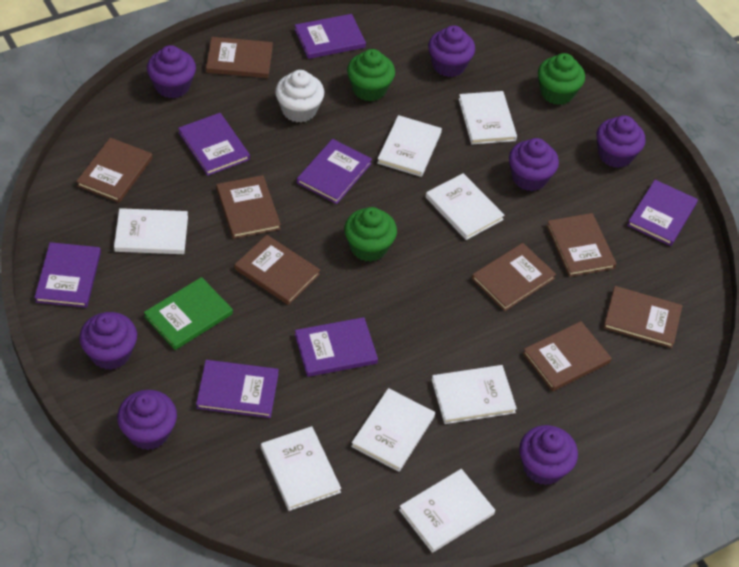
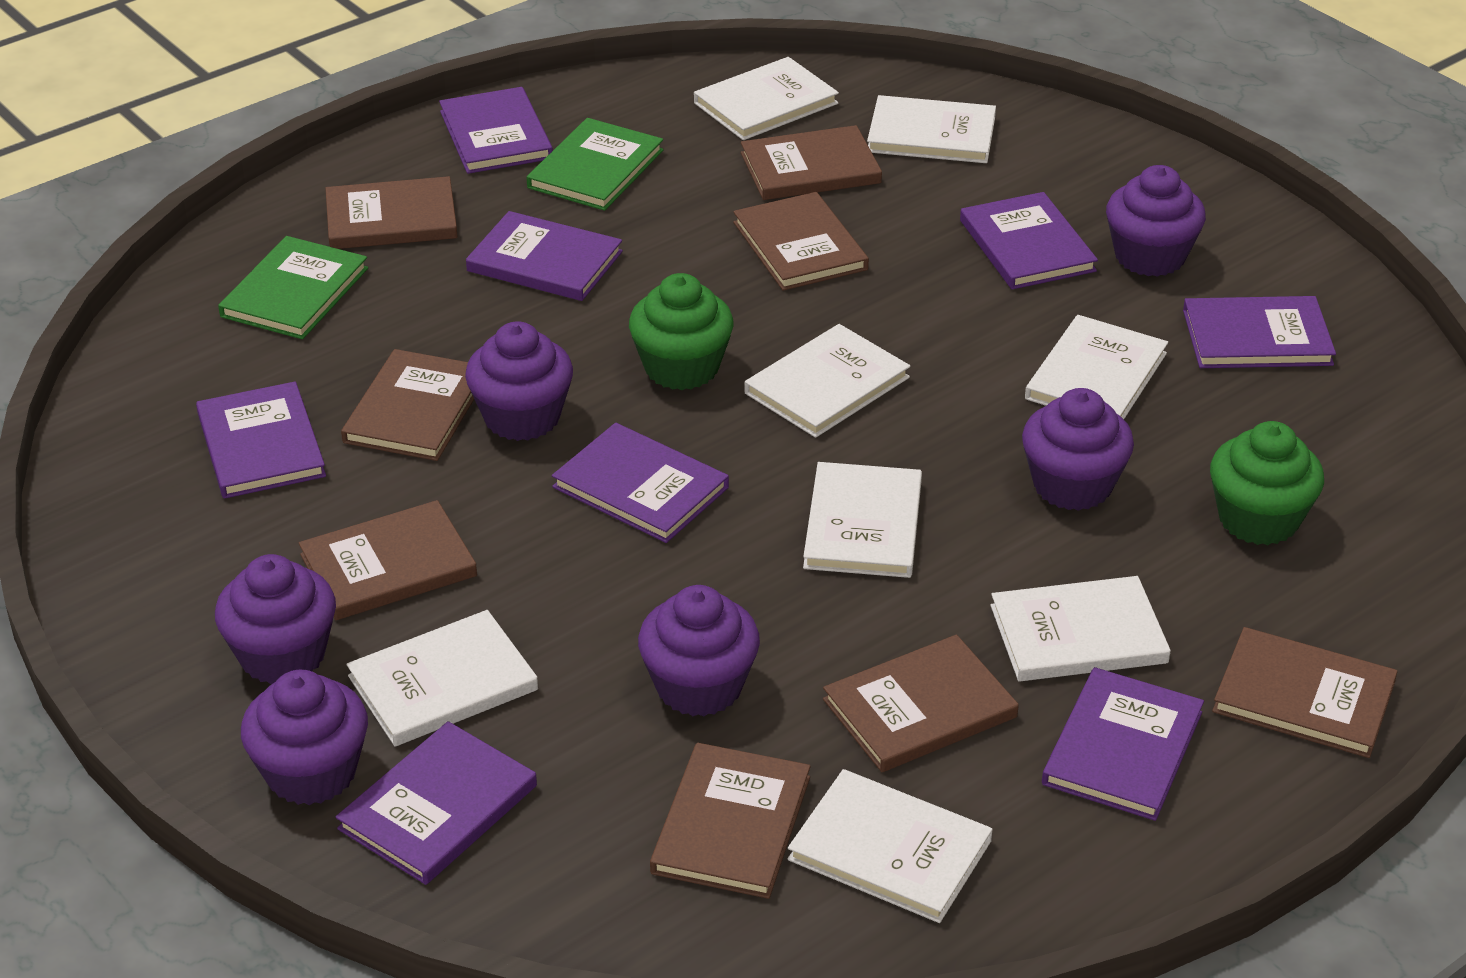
green book: [144,277,233,350] = 1 -> [218,236,368,339] [526,118,664,211] = 2
green cupcake: [344,207,397,262] [347,49,395,101] [538,53,585,105] = 3 -> [629,273,733,390] [1210,421,1324,545] = 2
purple book: [34,242,101,308] [178,113,250,176] [196,360,279,418] [295,14,366,59] [295,317,378,377] [297,139,372,204] [627,180,698,246] = 7 -> [196,381,326,499] [336,721,537,885] [439,87,553,174] [466,211,623,301] [552,423,729,543] [960,192,1098,290] [1042,667,1204,821] [1183,296,1336,368] = 8
purple cupcake: [79,312,137,370] [117,390,177,450] [147,45,196,98] [428,25,475,77] [509,138,559,191] [519,425,578,485] [596,115,646,168] = 7 -> [215,554,336,684] [241,670,368,805] [465,321,573,441] [638,585,760,716] [1022,388,1134,511] [1106,165,1206,277] = 6
white cupcake: [275,70,324,123] = 1 -> none = 0

